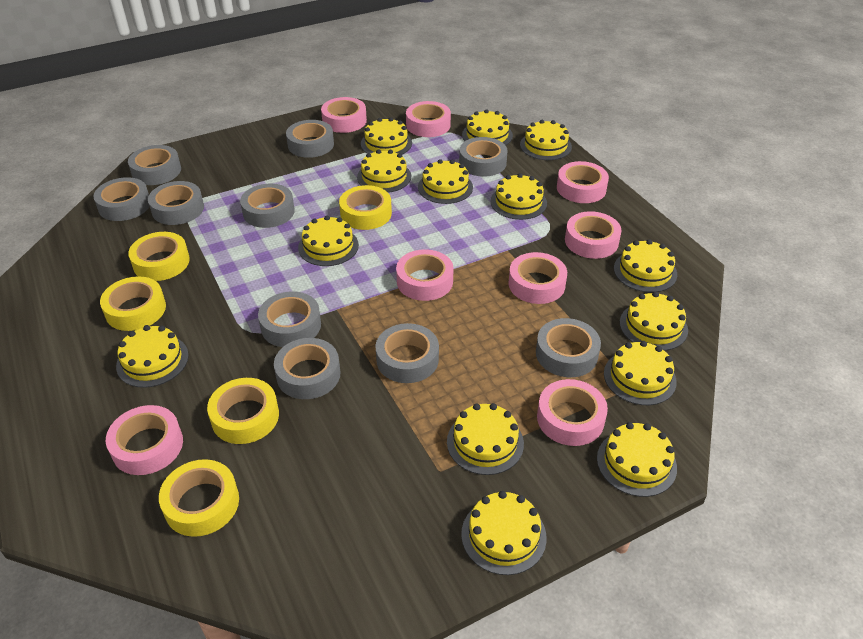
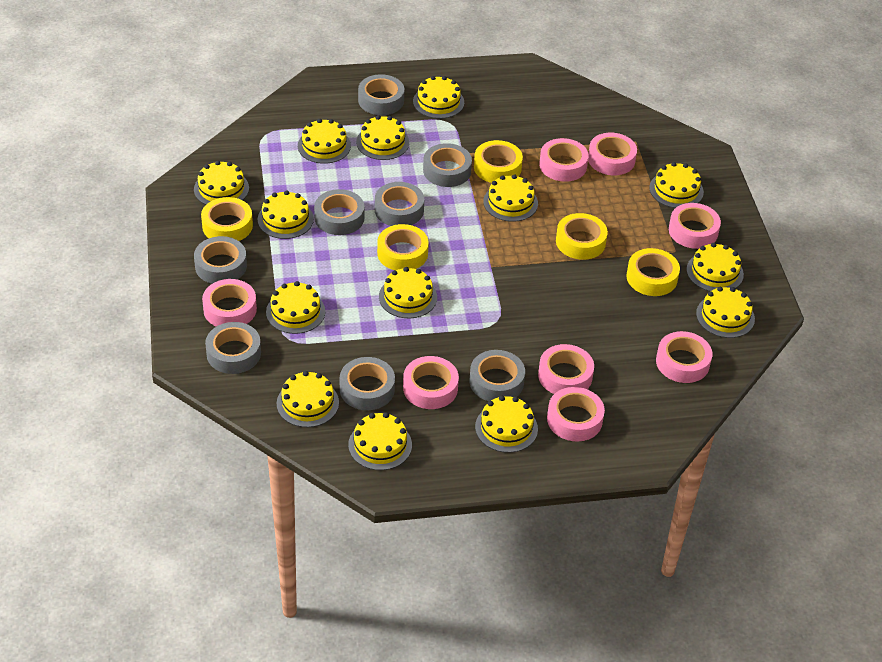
grey tape: [94,177,150,221] [128,145,181,185] [148,181,204,225] [240,184,295,228] [258,291,321,347] [274,338,340,399] [286,120,334,158] [375,323,439,383] [459,137,507,177] [536,318,601,377] = 10 -> [194,236,247,284] [205,322,261,374] [314,189,365,235] [340,357,395,410] [358,74,404,115] [375,182,424,226] [423,143,472,187] [470,350,525,401] = 8

